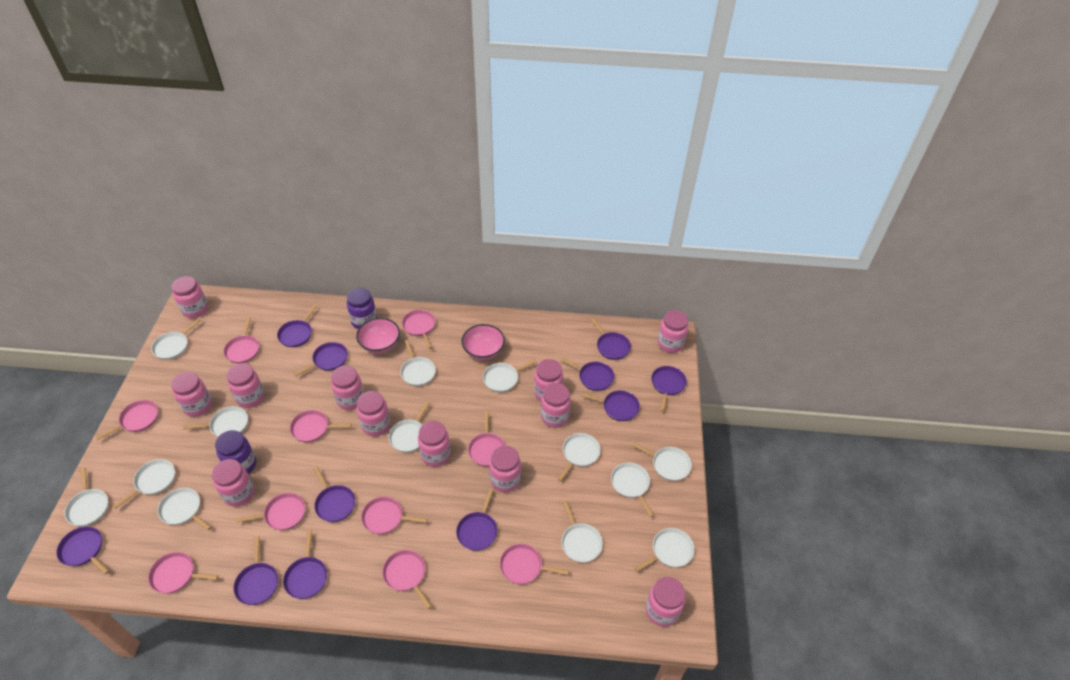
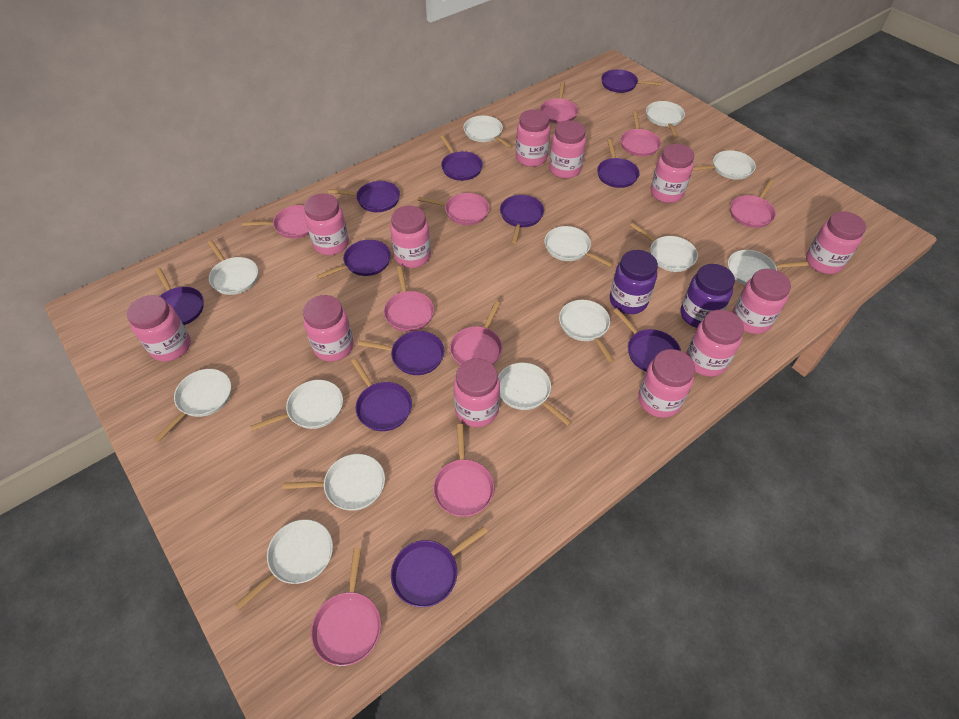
pink bowl: [356,318,400,354] [461,324,505,360] = 2 -> none = 0
pink pan: [95,400,158,440] [148,552,218,594] [223,317,259,363] [236,493,305,530] [290,410,352,442] [361,497,427,534] [382,550,432,609] [402,310,435,349] [468,411,506,467] [500,544,569,584] = 10 -> [242,205,309,239] [311,547,381,666] [384,266,434,332] [418,193,489,225] [433,424,494,517] [450,301,503,365] [540,82,578,124] [621,111,661,156] [730,180,776,228] = 9

